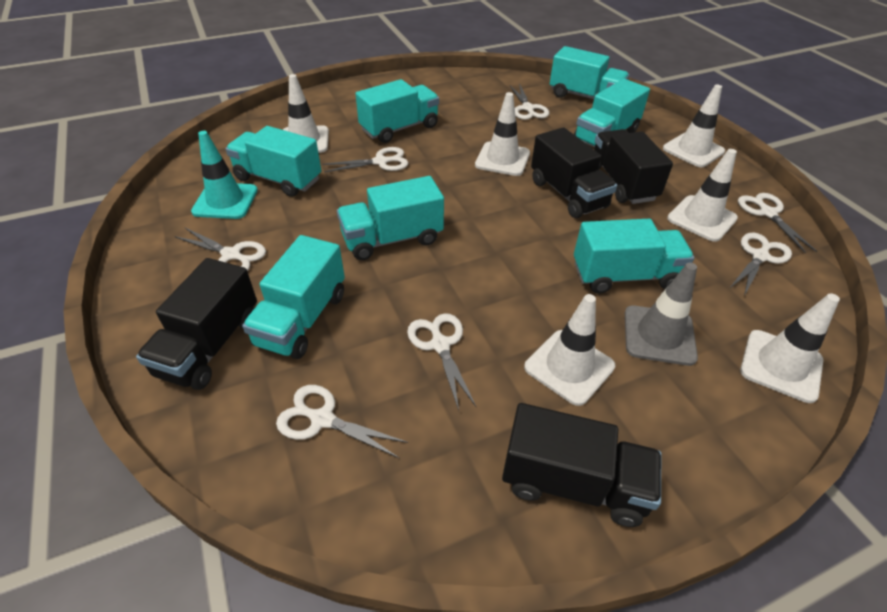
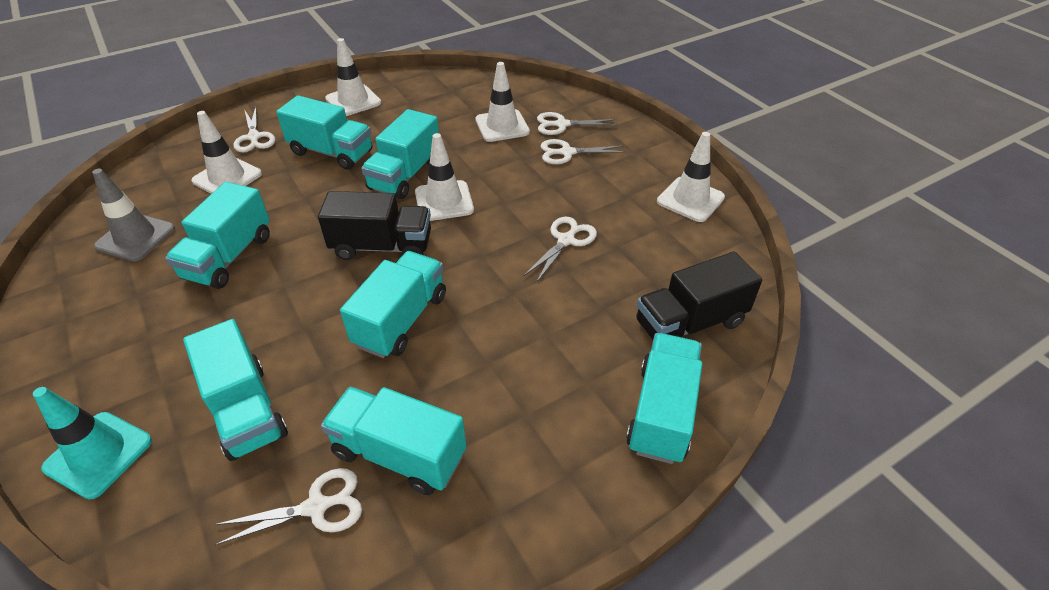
black truck: [136,258,257,390] [502,403,661,527] [531,127,617,218] [594,129,673,204] = 4 -> [318,191,431,260] [636,252,762,340] = 2
white scissors: [174,227,266,271] [276,385,408,459] [322,147,408,172] [407,313,476,410] [510,83,549,120] [730,233,792,296] [738,193,817,253] = 7 -> [214,468,362,545] [233,107,275,152] [524,217,597,283] [537,112,618,135] [540,139,626,164] = 5
white traffic cone: [283,74,329,153] [475,92,530,176] [524,294,615,406] [663,85,725,167] [667,149,738,242] [740,293,840,403] = 6 -> [192,111,262,194] [325,38,382,116] [415,133,474,221] [475,62,530,142] [657,132,725,222] = 5

